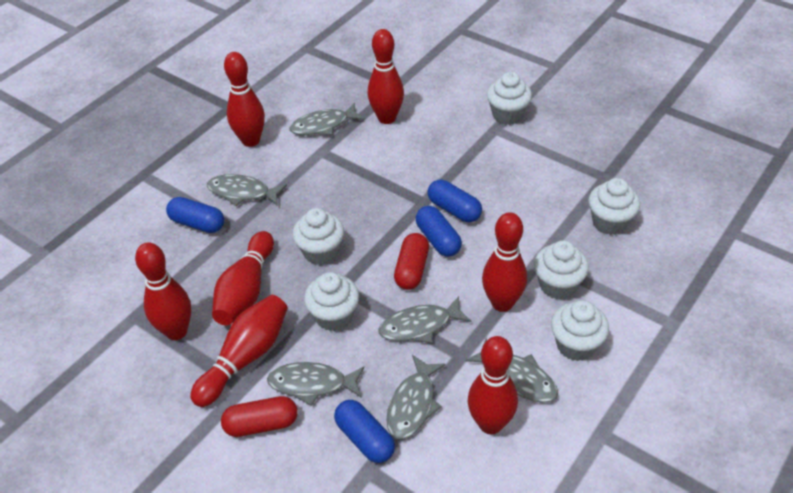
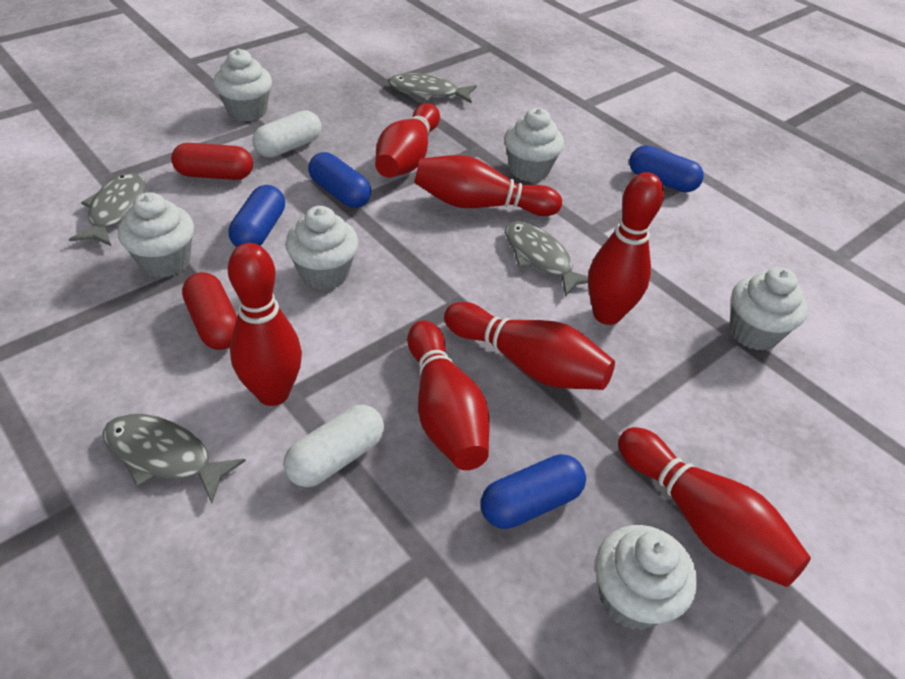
grey fish: [207,174,287,206] [267,362,364,406] [290,103,365,135] [379,296,471,343] [387,355,446,439] [465,338,558,403] = 6 -> [69,173,146,246] [103,414,246,503] [388,73,477,104] [505,221,588,297] = 4
white capsule: none = 0 -> [252,110,322,158] [283,405,384,487] = 2

